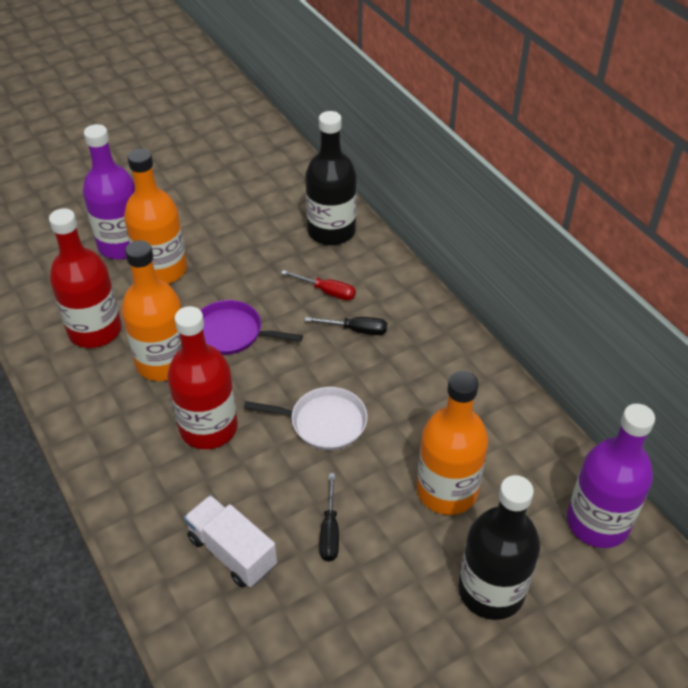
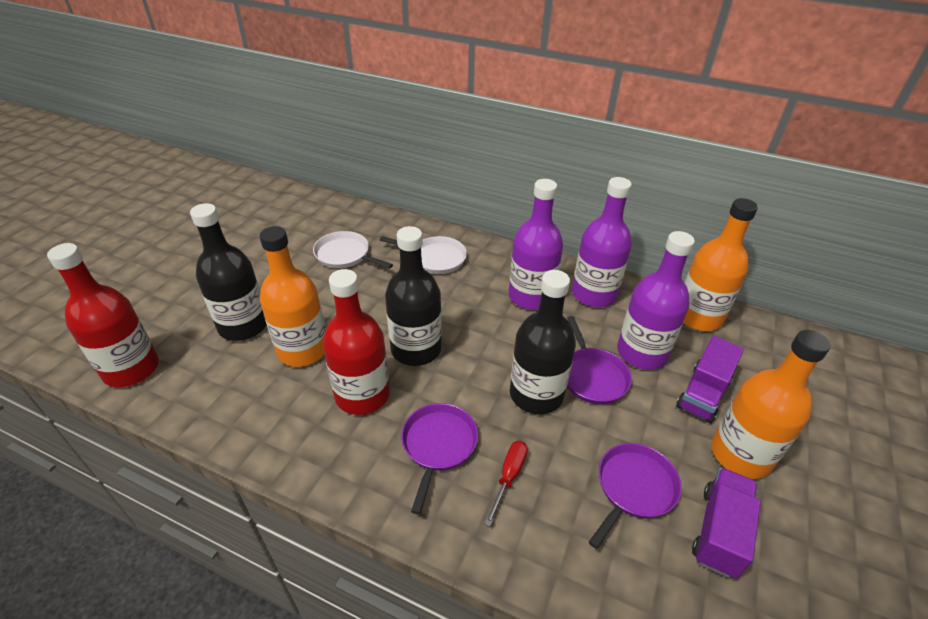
black bottle: [305,111,357,245] [458,475,540,620] = 2 -> [190,203,267,341] [385,226,442,366] [510,270,576,414] = 3
black screwdriver: [305,317,387,335] [319,473,339,562] = 2 -> none = 0
purple bottle: [83,124,135,259] [567,404,655,548] = 2 -> [509,179,563,310] [572,177,632,307] [617,231,695,370] = 3
purple pan: [201,300,303,355] = 1 -> [401,403,478,514] [567,316,632,404] [589,443,682,549] = 3
purple truck: none = 0 -> [676,336,744,423] [692,468,761,578] = 2
white pan: [244,387,368,450] = 1 -> [313,231,393,269] [380,236,467,274] = 2
white truck: [184,495,277,588] = 1 -> none = 0

